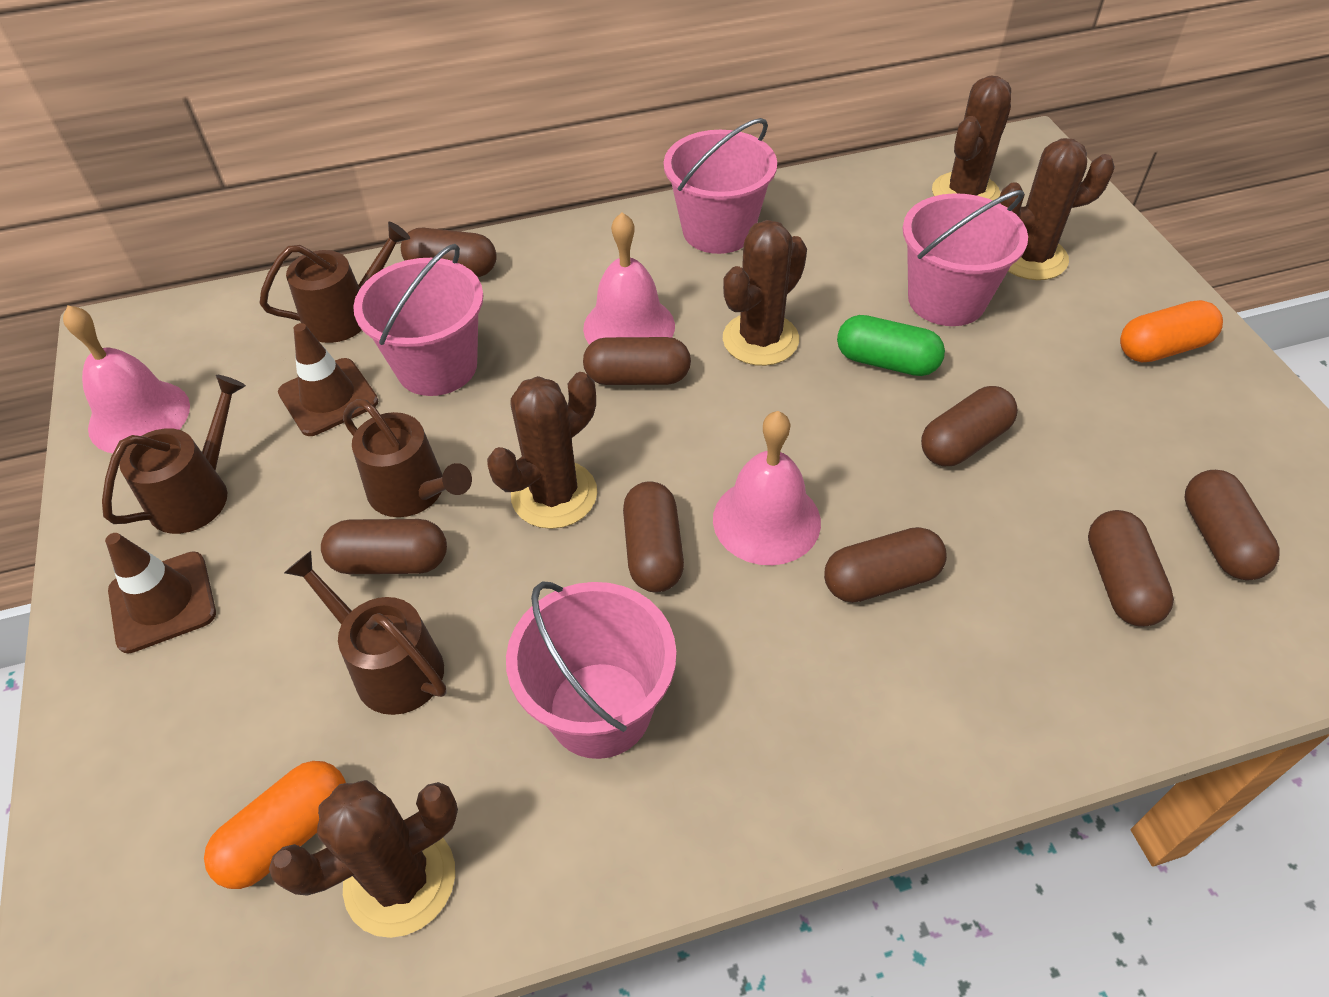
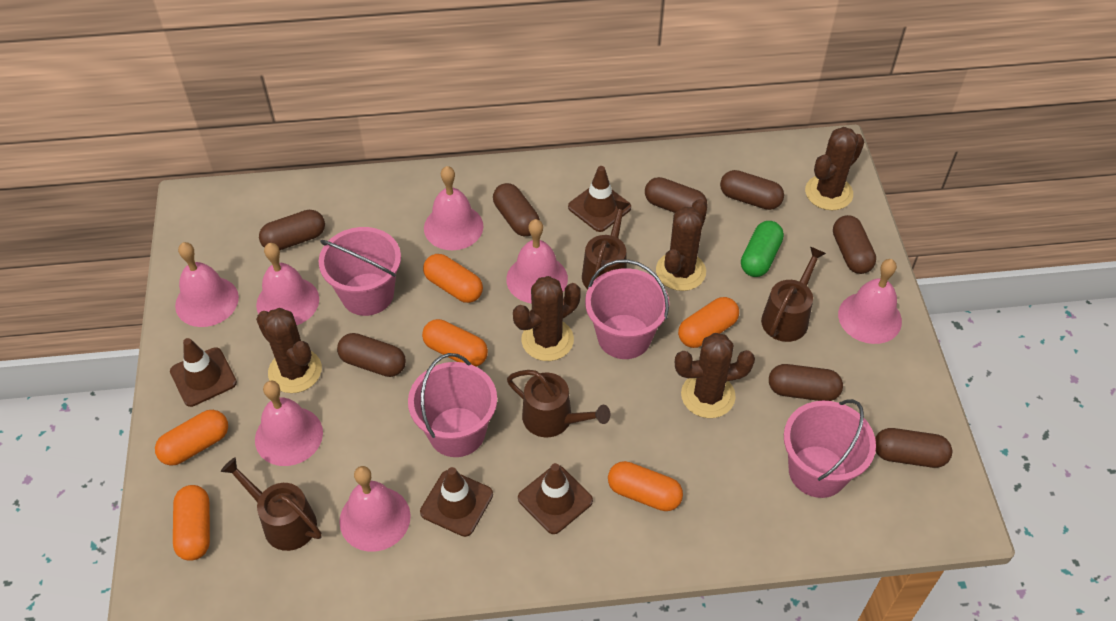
brown traffic cone: [105,533,216,654] [278,323,378,436] = 2 -> [170,338,237,407] [420,467,493,537] [518,463,593,534] [568,166,631,232] = 4
orange capsule: [204,761,346,889] [1120,300,1223,362] = 2 -> [155,410,228,466] [173,485,210,561] [422,319,488,367] [423,254,483,303] [608,461,683,511] [678,297,739,348] = 6
pink bell: [63,305,190,453] [583,212,675,345] [713,411,821,565] = 3 -> [175,242,239,327] [255,381,323,466] [256,243,319,325] [339,466,411,552] [424,166,483,250] [506,219,568,303] [838,259,902,344] = 7

